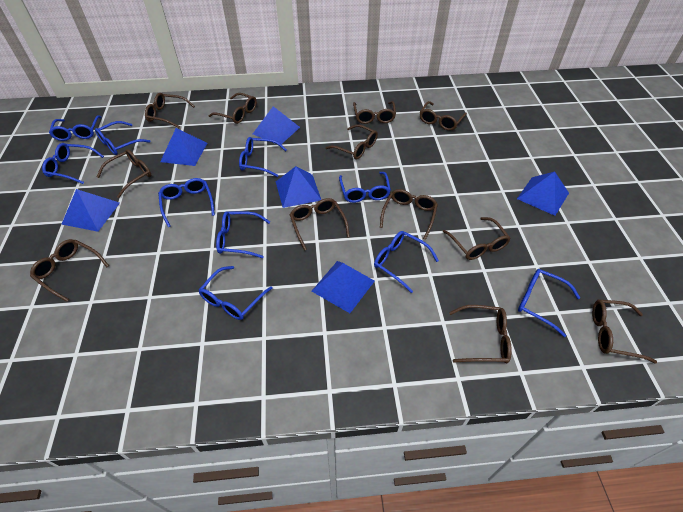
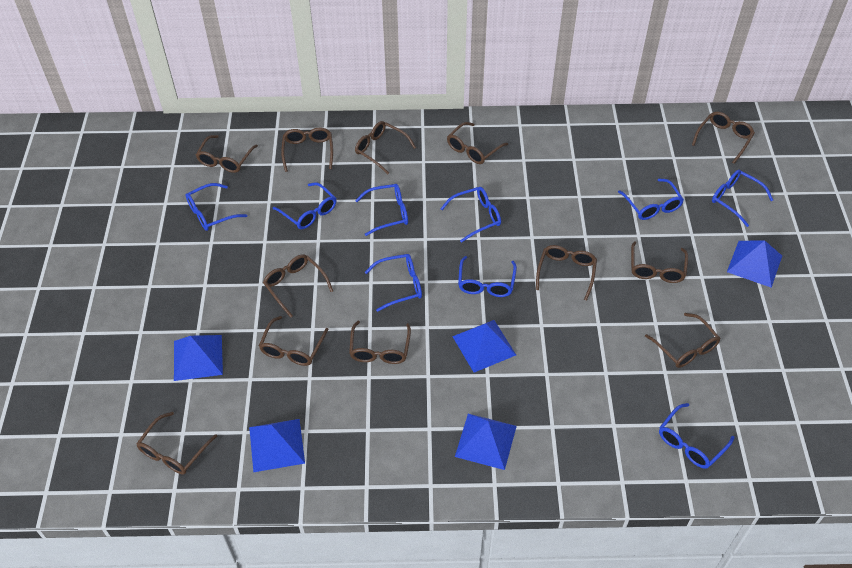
blue glasses: [42,143,104,184] [49,115,102,141] [95,121,150,155] [158,178,215,227] [198,266,273,320] [216,211,270,258] [239,137,287,177] [339,172,391,203] [374,231,439,293] [518,269,580,337] = 10 -> [186,183,247,231] [273,182,336,229] [355,184,408,236] [365,254,422,312] [440,187,501,243] [458,256,517,297] [618,178,684,220] [659,403,734,469] [712,170,773,227] = 9
blue pyramid: [61,189,120,232] [160,128,207,166] [253,106,300,144] [276,166,321,208] [312,261,375,313] [517,171,569,216] = 6 -> [174,335,223,381] [249,419,305,472] [452,320,516,373] [455,414,517,470] [727,240,782,288] = 5

